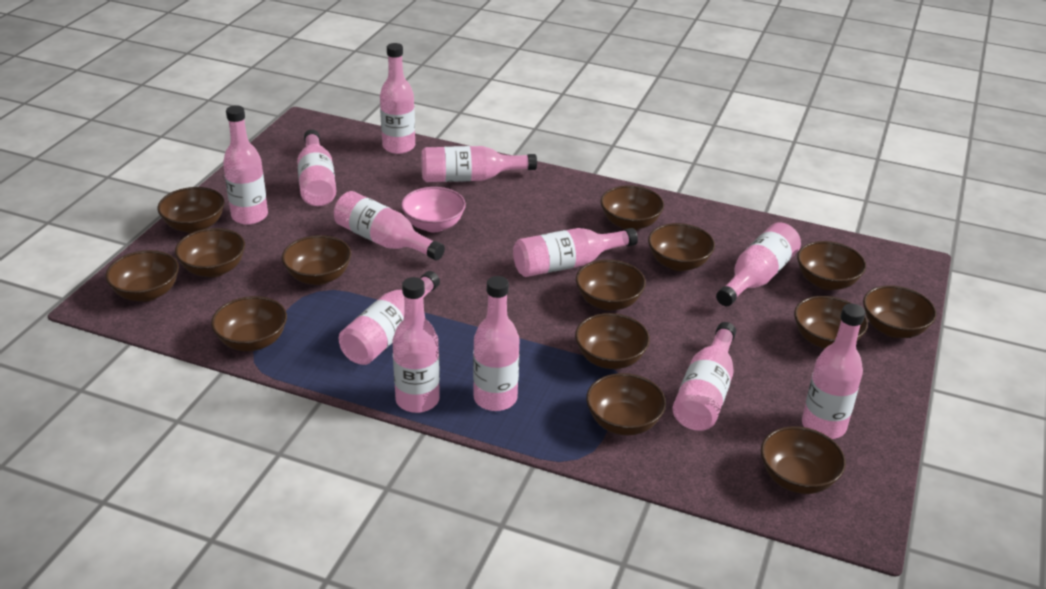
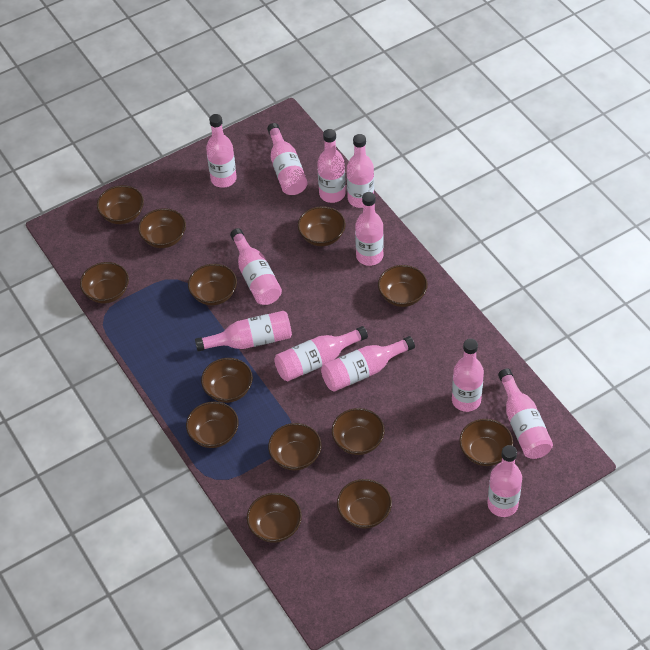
brown bowl: [105,250,179,302] [157,187,225,233] [175,228,245,277] [211,296,287,351] [282,235,351,285] [575,313,650,369] [576,260,646,311] [586,373,666,435] [600,185,664,230] [648,223,715,271] [761,426,846,494] [794,296,868,349] [797,241,866,290] [863,285,937,338] = 14 -> [80,262,129,303] [97,185,144,224] [138,208,186,248] [186,402,239,448] [188,264,237,306] [201,358,253,403] [247,493,302,543] [268,423,321,470] [298,206,346,246] [332,408,385,455] [337,479,392,529] [378,265,428,307] [459,419,513,466] = 13
pink bowl: [401,187,466,232] = 1 -> none = 0

